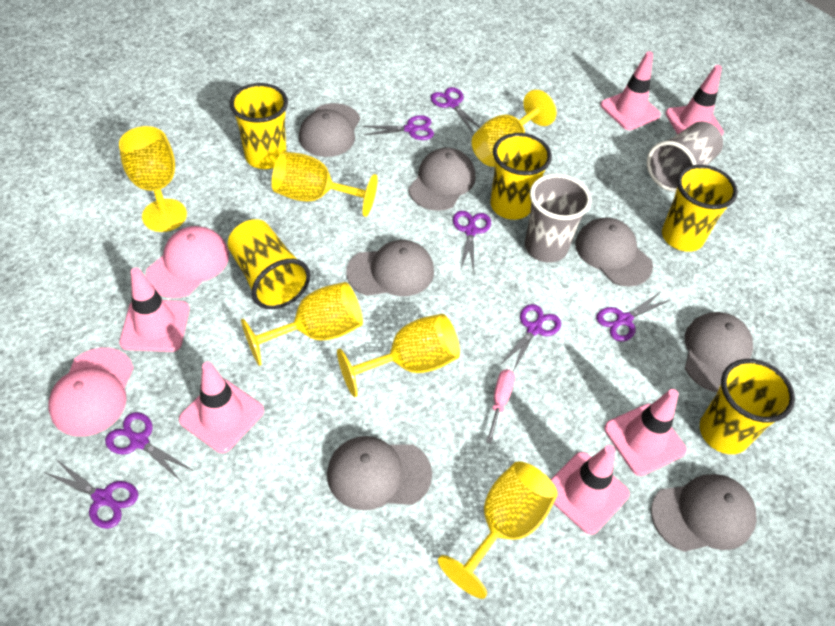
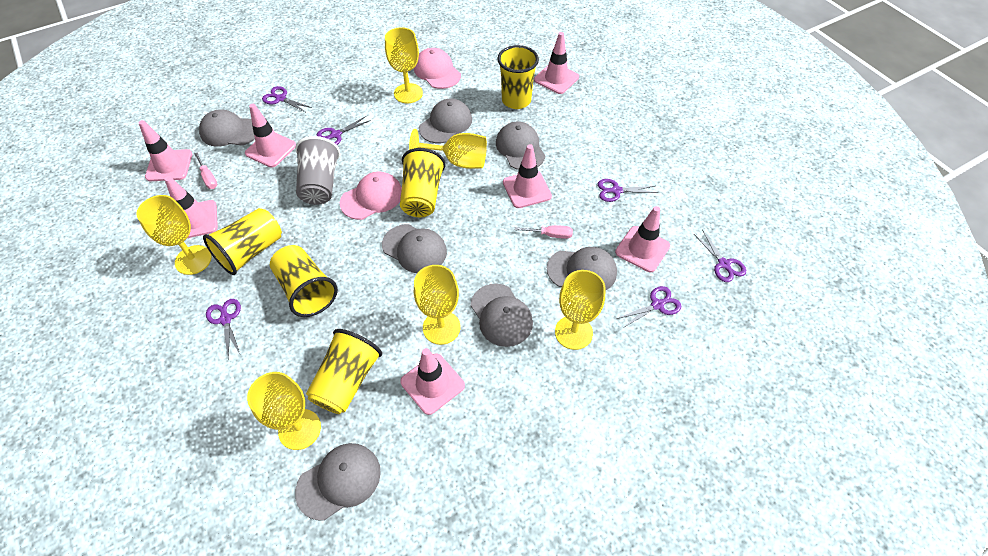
grey cup: [525,174,591,263] [647,122,723,192] = 2 -> [295,136,340,205] = 1
pink screwdriver: [486,369,515,443] = 1 -> [194,152,218,189] [515,225,573,239] = 2
pink traffic cone: [119,268,190,352] [179,362,264,453] [550,445,630,535] [600,51,661,130] [604,389,687,476] [665,65,724,136] = 6 -> [138,120,192,181] [164,176,218,238] [245,104,296,168] [400,348,465,415] [503,144,552,208] [534,32,579,94] [615,206,670,272] = 7
purple scissors: [44,460,138,529] [105,412,194,481] [362,115,434,140] [430,87,480,132] [453,211,491,272] [500,304,561,371] [596,291,670,342] = 7 -> [206,299,241,358] [262,86,312,112] [317,116,371,145] [598,179,658,202] [617,286,681,328] [694,231,746,282] = 6

